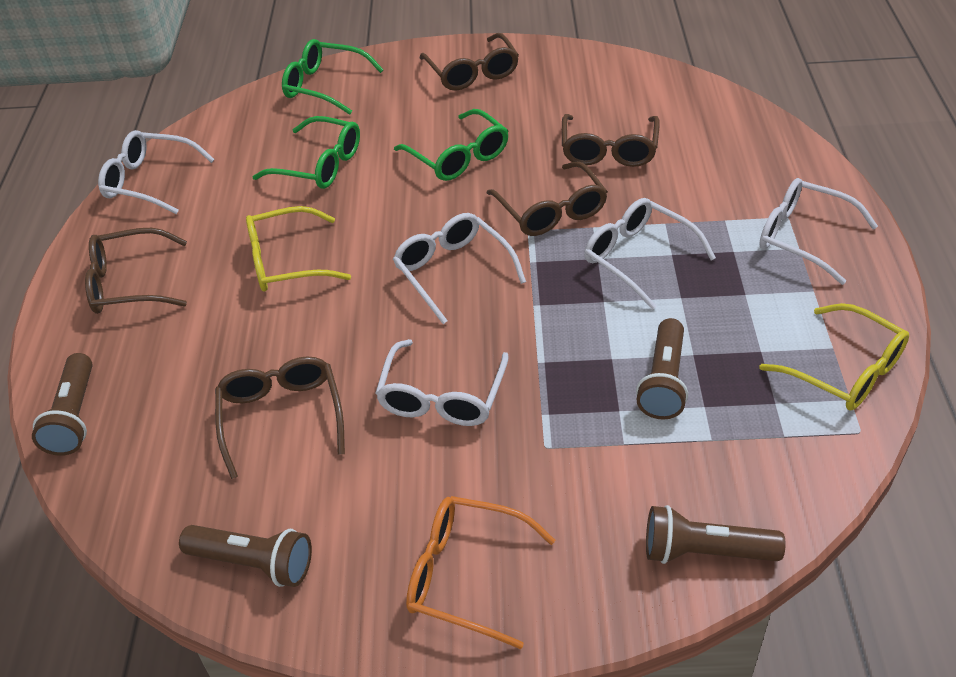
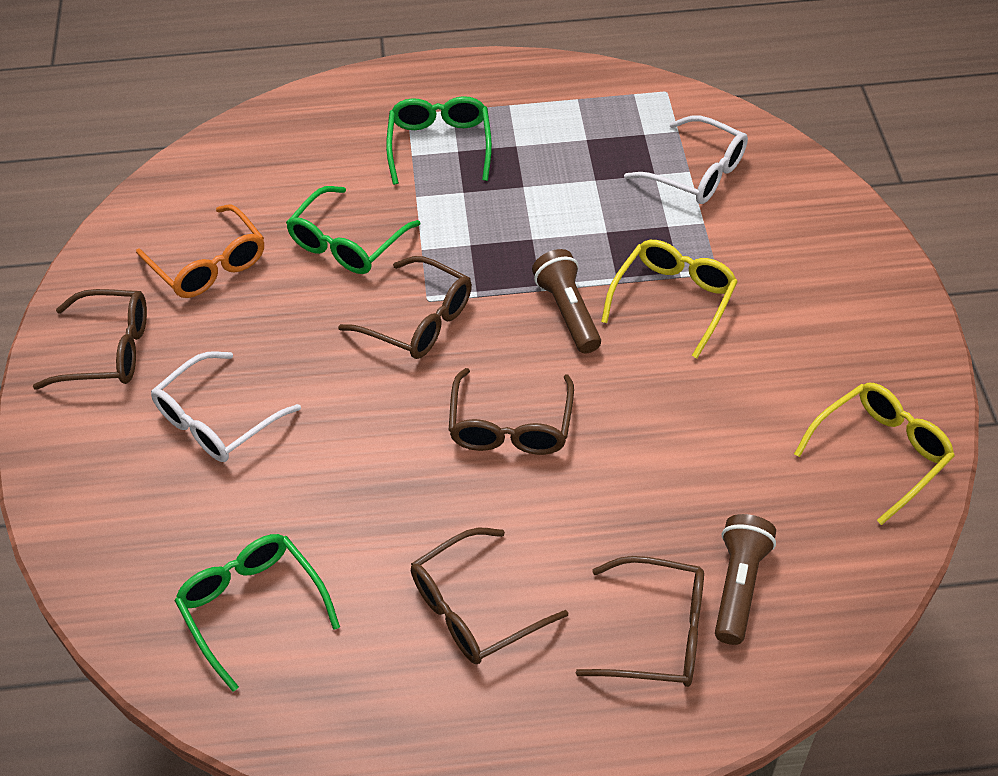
brown flashlight: [32,353,93,456] [179,525,312,587] [636,318,688,419] [646,505,786,564] = 4 -> [532,249,601,353] [715,514,776,645] = 2
white glasses: [98,130,215,214] [375,339,509,426] [393,213,526,324] [584,198,716,309] [759,178,878,285] = 5 -> [151,351,301,462] [624,116,748,204] = 2

